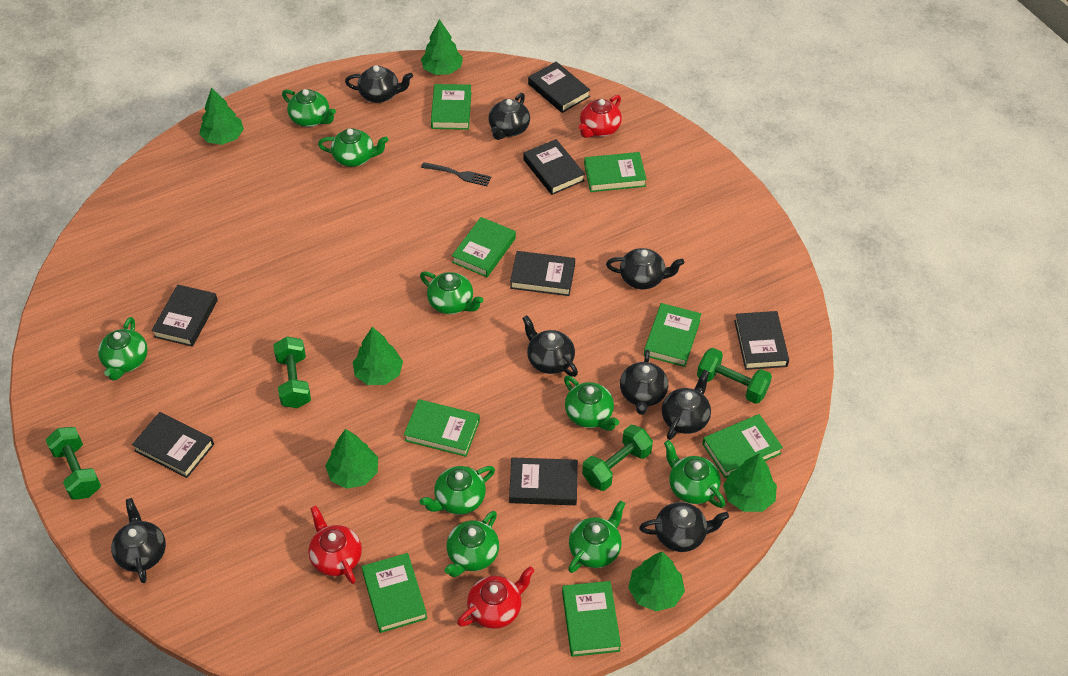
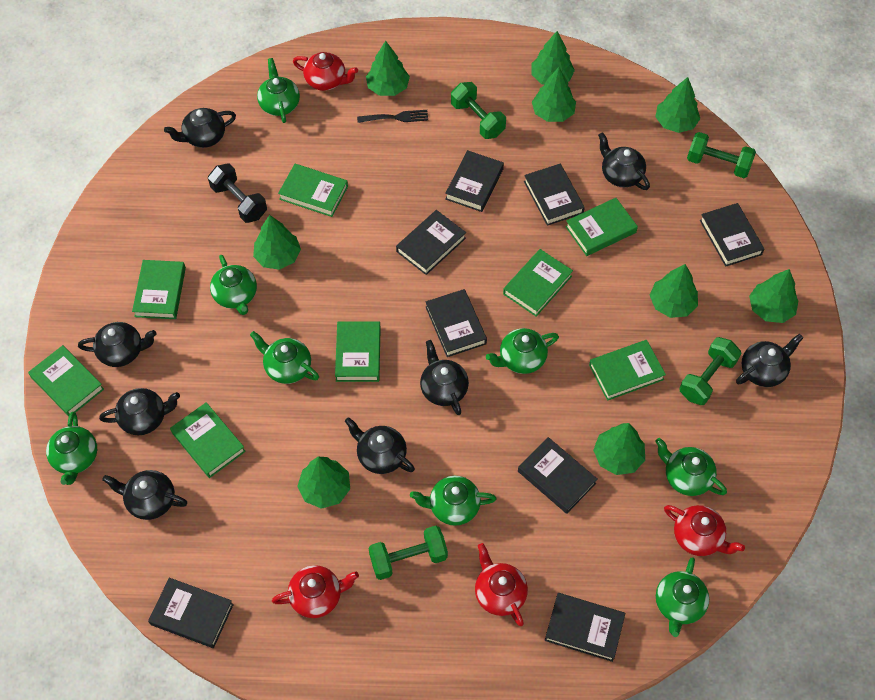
black book: [132,412,214,478] [151,285,218,347] [509,457,578,505] [510,251,575,296] [523,139,585,195] [528,61,590,113] [734,311,789,370] = 7 -> [148,578,234,648] [396,210,466,275] [426,289,487,357] [445,150,504,212] [518,437,597,514] [524,164,585,226] [545,593,625,662] [700,203,764,267] = 8
black dumbbell: none = 0 -> [208,164,267,223] = 1
green teapot: [98,317,148,381] [282,89,336,127] [318,128,388,167] [420,271,483,314] [420,466,495,515] [444,511,499,577] [564,375,619,431] [568,501,625,573] [664,440,725,508] = 9 -> [46,412,97,485] [210,255,257,315] [250,331,319,384] [257,58,300,123] [410,476,496,526] [486,328,559,374] [655,438,727,496] [656,557,709,637] = 8
green tree: [199,87,244,145] [325,429,378,489] [353,327,403,385] [421,19,463,75] [628,551,685,611] [723,453,777,512] = 6 -> [253,215,301,270] [297,457,350,509] [366,41,410,96] [531,31,575,85] [532,67,576,122] [593,423,645,475] [650,264,698,318] [655,77,700,133] [749,269,798,323] = 9
red teapot: [308,506,362,584] [457,566,534,629] [578,95,622,138] = 3 -> [272,565,359,618] [293,52,358,91] [475,543,528,626] [664,505,745,556] = 4

